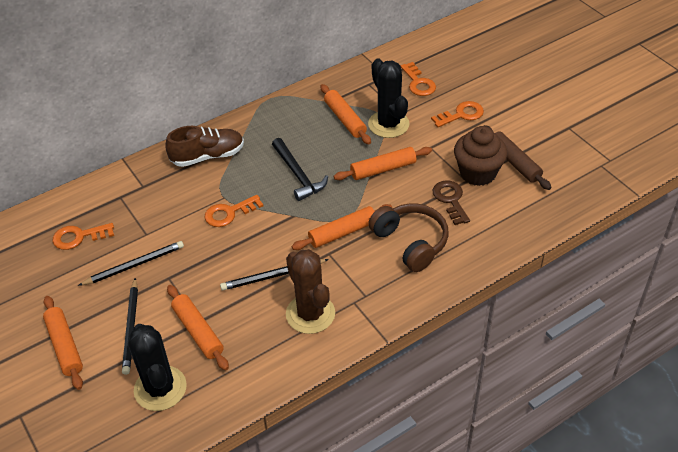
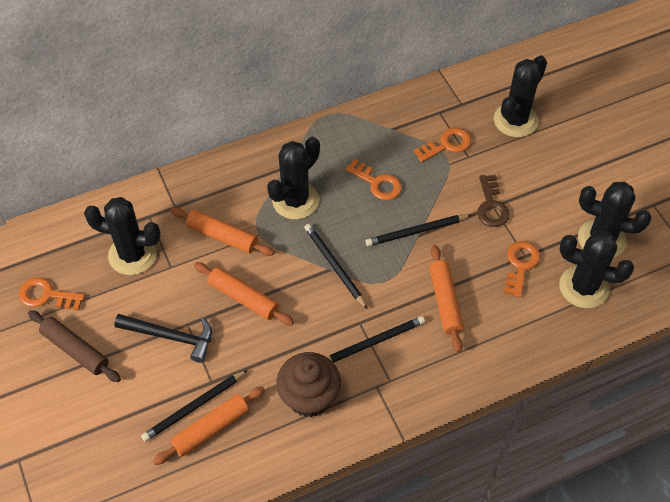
black cactus: [129,324,187,411] [368,59,410,138] = 2 -> [84,197,161,275] [267,137,320,220] [494,55,547,137] [559,231,634,308] [578,182,651,258] = 5
black pencil: [78,241,184,286] [122,278,138,375] [220,259,329,290] = 3 -> [141,370,248,442] [304,224,367,309] [327,316,425,363] [365,214,471,246] = 4
brown cactus: [286,249,335,334] = 1 -> none = 0
brown headphones: [368,203,449,272] = 1 -> none = 0
brown shoe: [166,126,244,167] = 1 -> none = 0
orange rolling pin: [43,296,83,390] [167,285,229,370] [292,204,392,250] [321,84,371,144] [334,147,432,180] = 5 -> [153,386,265,465] [171,207,274,256] [194,262,294,326] [429,245,464,352] = 4

